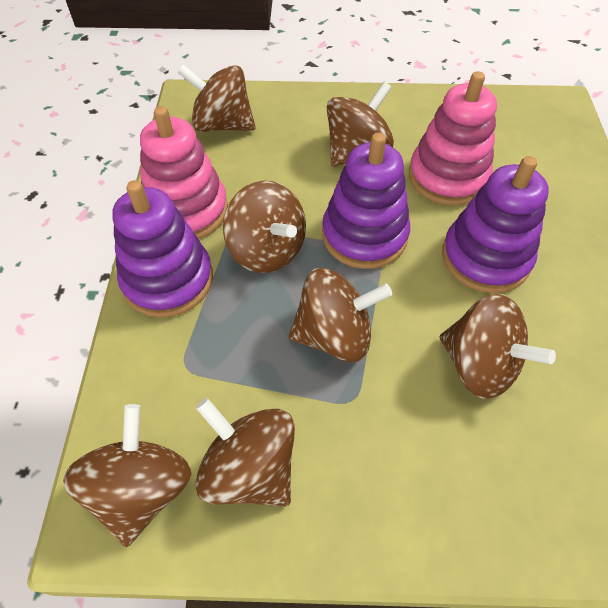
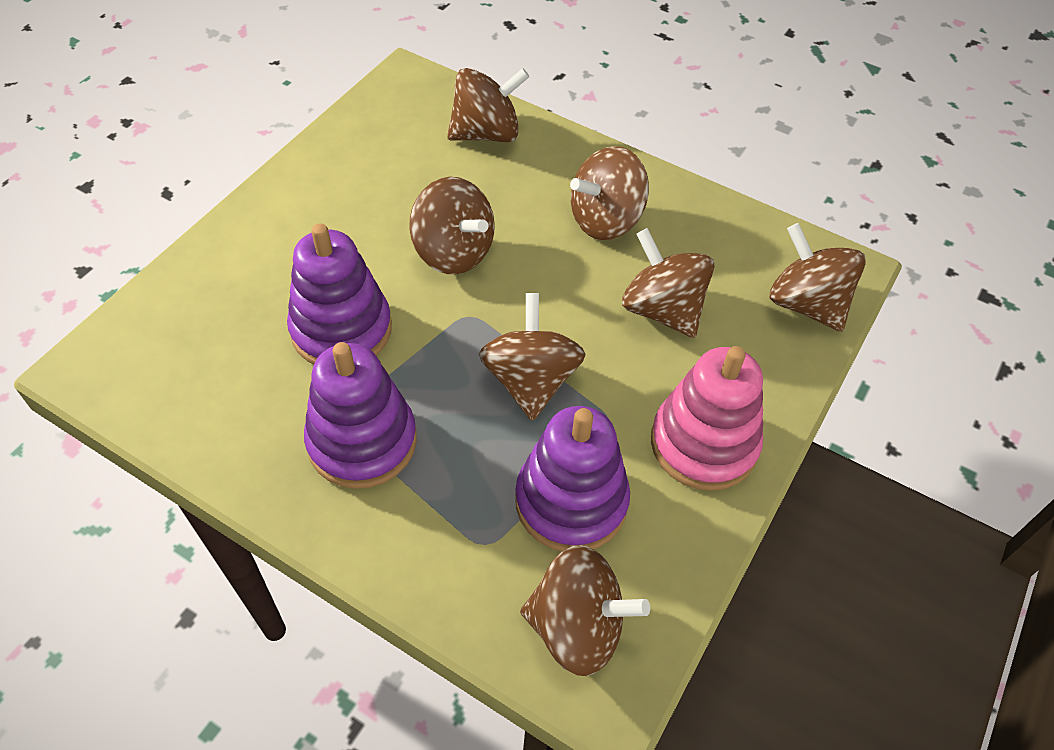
pink stacking toy: [140,106,228,239] [409,71,497,206] = 2 -> [651,346,763,491] = 1

